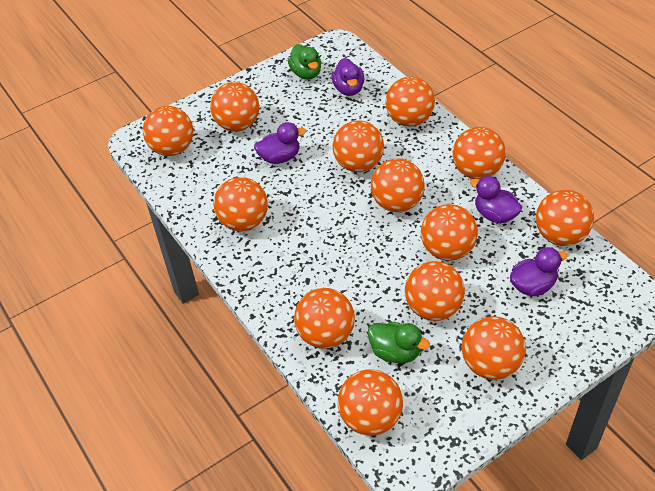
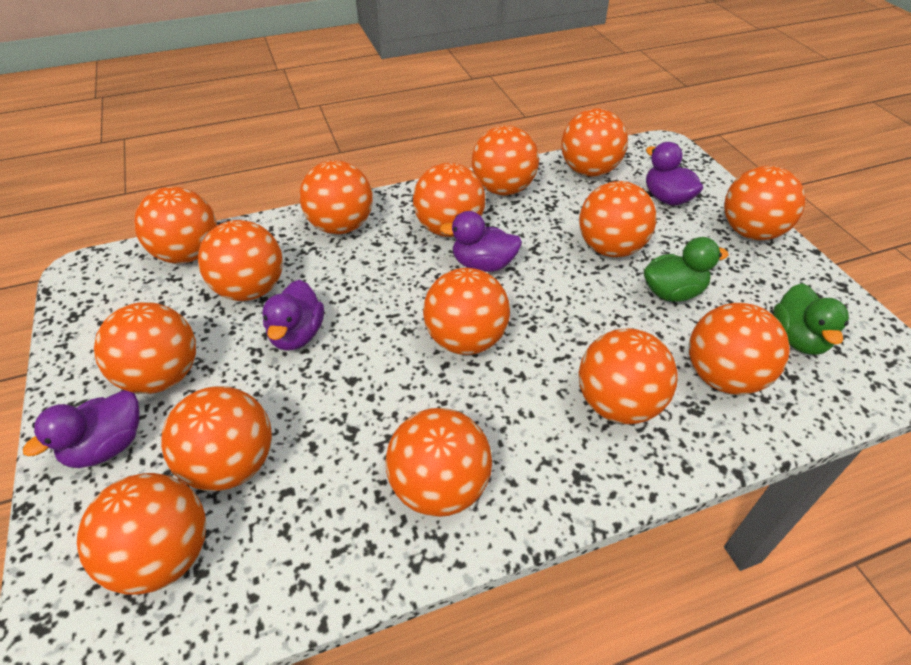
orange ball: [143,106,193,156] [210,82,259,131] [213,177,268,231] [294,288,355,349] [332,120,384,172] [338,369,403,436] [371,158,425,212] [385,77,435,127] [405,261,465,321] [421,204,478,261] [453,127,506,180] [462,316,526,380] [536,190,594,246] = 13 -> [77,473,206,595] [94,302,196,394] [134,187,217,264] [161,386,272,491] [198,220,283,301] [299,160,373,234] [386,408,492,517] [413,163,485,237] [423,268,510,355] [472,125,539,195] [561,108,628,177] [579,181,657,257] [579,329,677,424] [689,303,790,394] [724,166,805,240] = 15

